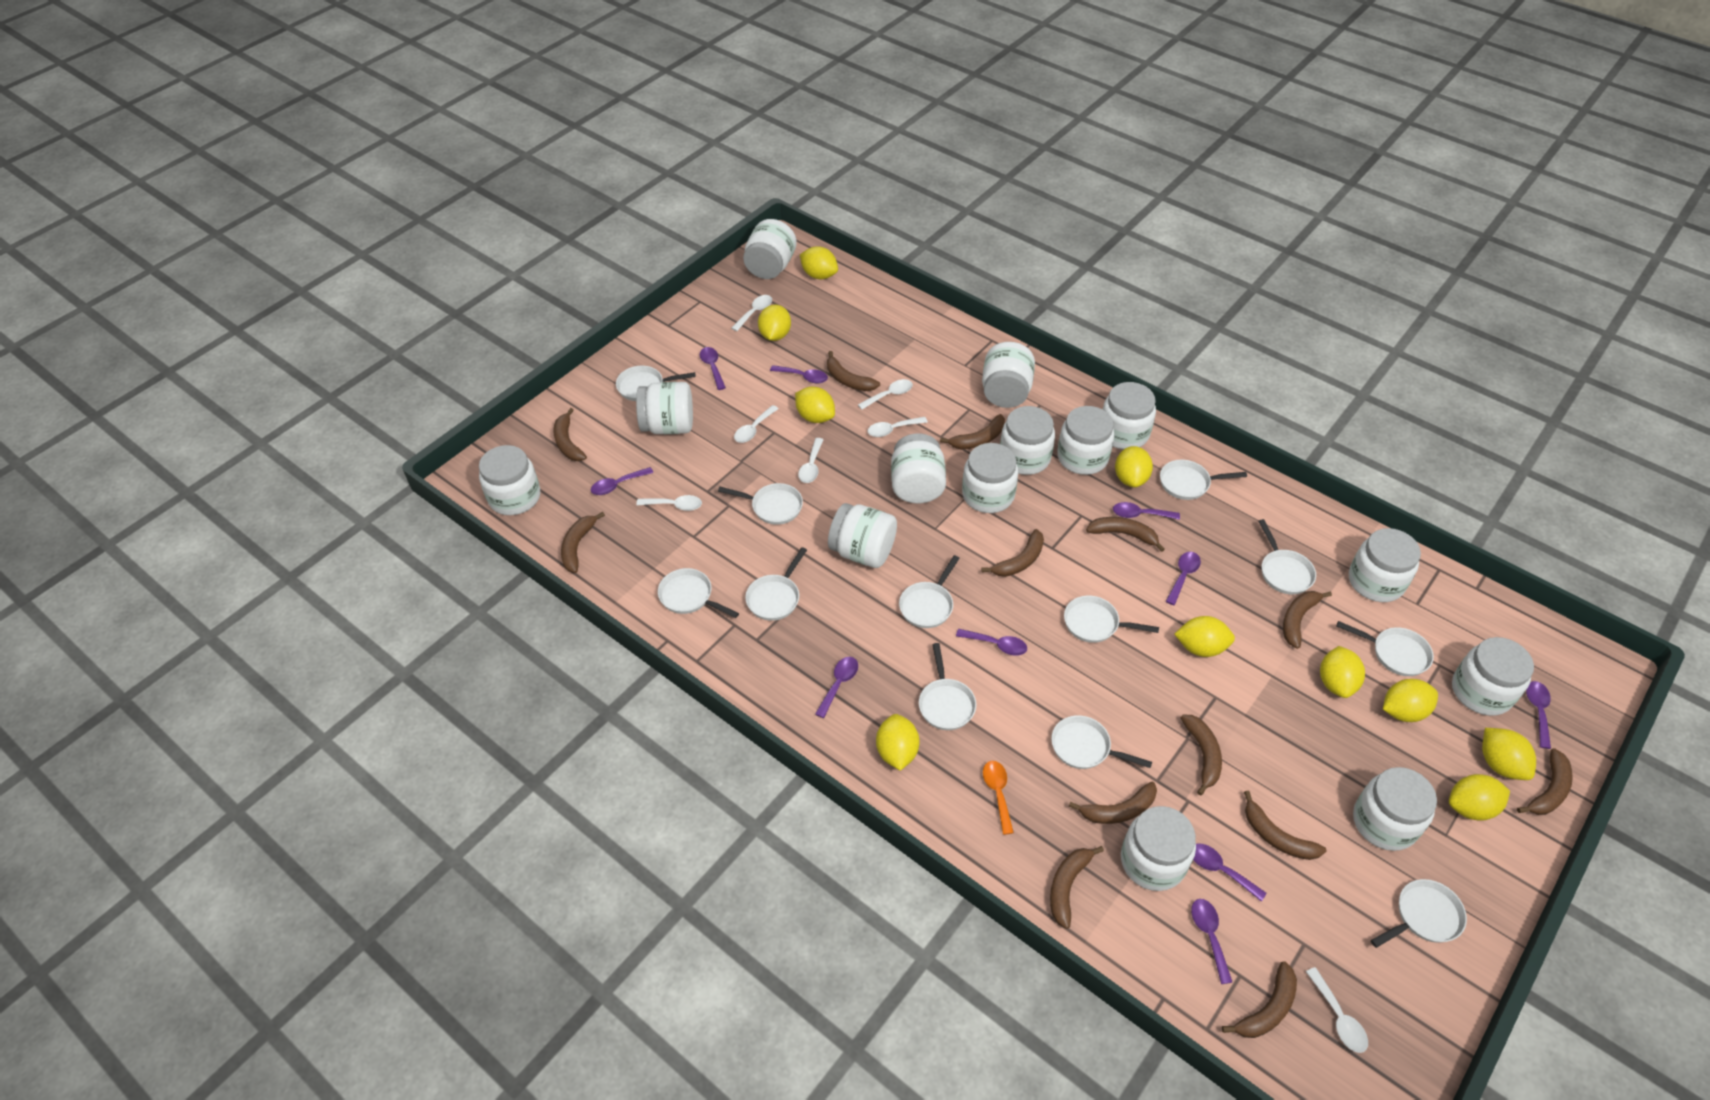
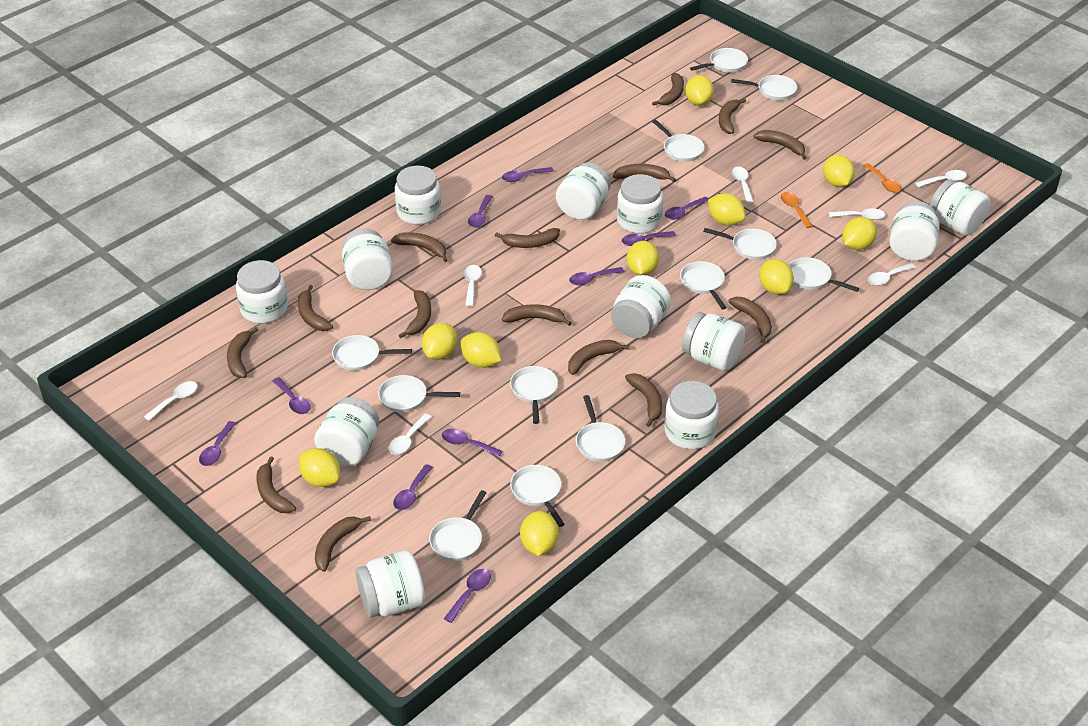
brown banana: [553,408,587,461] [561,512,605,573] [827,351,880,391] [940,414,1005,449] [982,529,1044,577] [1050,846,1104,929] [1069,782,1157,824] [1086,517,1165,552] [1181,715,1222,796] [1222,961,1297,1038] [1244,791,1326,860] [1283,591,1332,649] [1517,748,1573,815] = 13 -> [227,327,258,378] [256,456,296,513] [298,285,333,331] [315,516,371,572] [391,232,448,262] [399,290,431,338] [495,228,560,248] [502,304,571,326] [568,340,630,375] [613,164,676,182] [625,373,662,427] [652,73,684,106] [719,98,746,134] [728,297,772,344] [753,130,806,160] = 15
orange spoon: [983,761,1014,835] = 1 -> [781,192,813,228] [863,163,901,192] = 2
white jar: [479,445,540,515] [636,382,693,434] [743,219,797,279] [828,503,897,568] [891,434,946,503] [962,443,1018,513] [982,342,1035,408] [1000,406,1055,475] [1057,406,1114,475] [1102,382,1156,450] [1121,806,1196,891] [1349,528,1421,602] [1353,767,1437,851] [1452,637,1534,716] = 14 -> [236,260,288,323] [314,397,379,466] [342,229,393,290] [356,550,425,618] [395,166,441,225] [556,162,611,220] [611,275,671,338] [617,174,663,234] [665,381,719,449] [682,312,745,371] [889,201,939,261] [930,179,990,236] = 12

